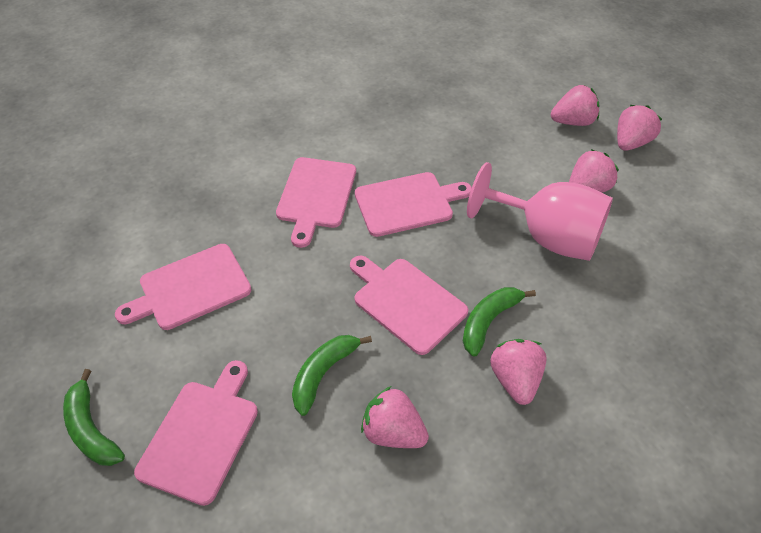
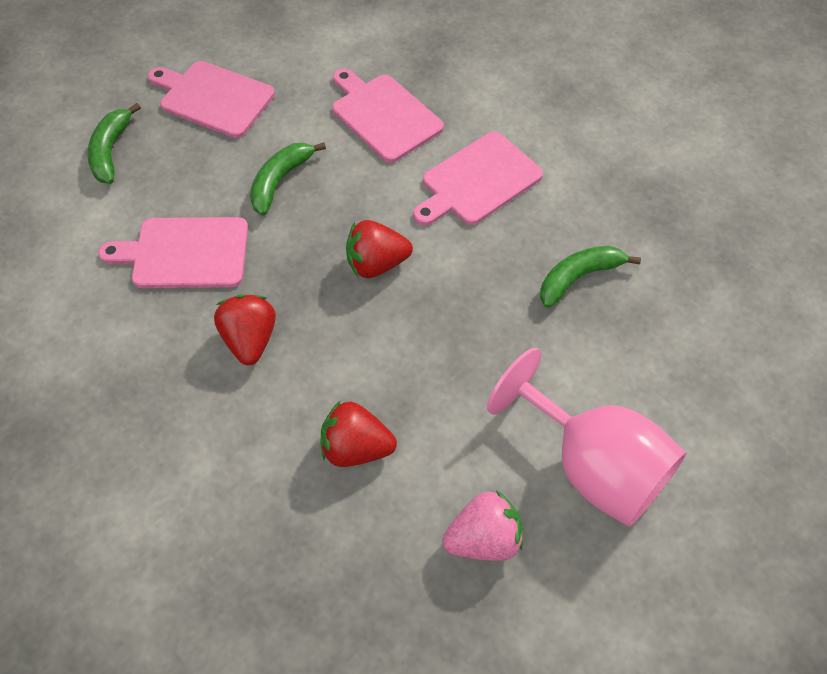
pink cutting board: [115,244,252,330] [134,360,258,506] [276,157,356,248] [350,256,468,355] [355,172,472,237] = 5 -> [99,217,248,288] [148,61,275,138] [332,69,444,163] [413,131,543,225] = 4
pink strawberry: [361,386,429,448] [490,339,547,405] [551,85,599,126] [569,149,619,193] [617,105,662,151] = 5 -> [442,490,523,561] = 1
red strawberry: none = 0 -> [214,294,276,365] [321,400,397,467] [346,220,413,278] = 3

